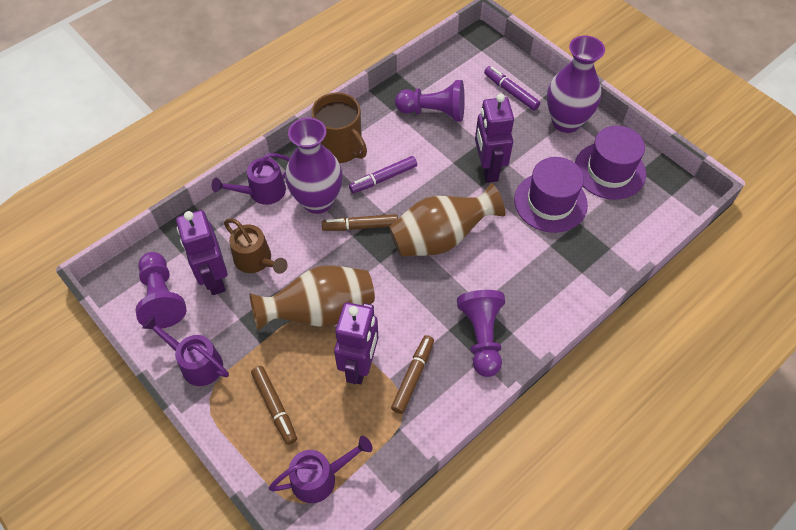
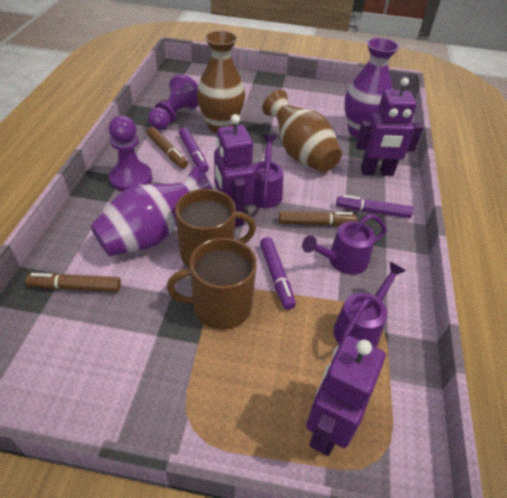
brown mug: [311,93,367,163] = 1 -> [167,238,257,330] [175,189,256,268] = 2
brown watering can: [224,219,288,274] = 1 -> none = 0
purple hat: [514,157,588,233] [575,126,646,200] = 2 -> none = 0
purple marker: [349,156,417,193] [484,66,540,111] = 2 -> [179,127,209,173] [260,237,296,310] [336,195,413,218] = 3
purple pawn: [136,252,186,329] [395,80,464,122] [457,290,505,377] = 3 -> [109,116,153,192] [148,74,198,130] = 2

